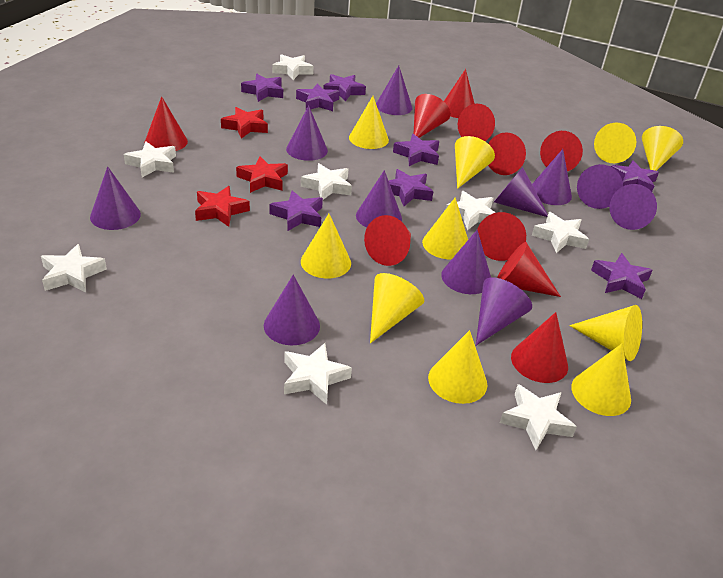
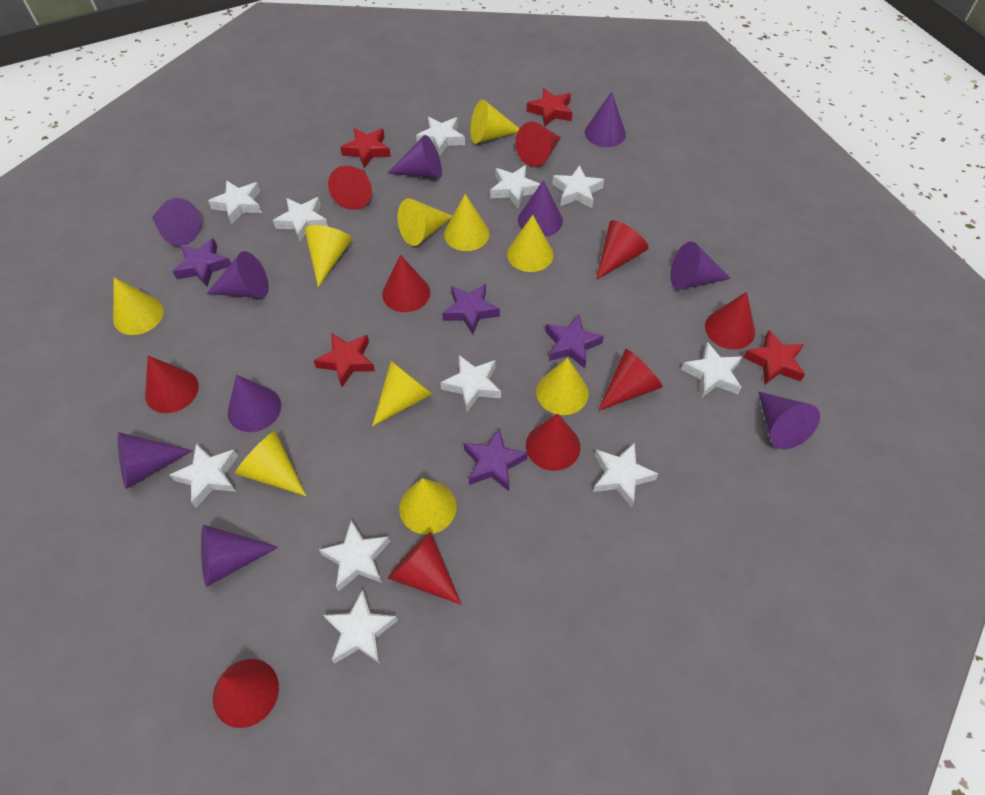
purple cone: [90,166,141,230] [264,275,320,345] [286,105,328,161] [356,170,402,228] [376,65,412,115] [441,230,491,294] [476,277,532,345] [494,167,548,217] [532,149,572,205] [577,164,623,209] [610,184,657,230] = 11 -> [118,432,193,489] [152,198,201,246] [201,525,278,587] [207,251,269,298] [228,375,281,432] [388,135,442,179] [518,180,563,237] [585,92,626,147] [670,241,731,289] [759,392,820,449] = 10
purple star: [241,74,283,102] [270,191,323,231] [296,83,340,111] [323,74,366,101] [388,169,433,206] [393,134,439,166] [591,253,652,299] [610,160,659,192] = 8 -> [172,238,231,287] [442,284,500,334] [464,428,528,491] [545,314,604,368] = 4
red star: [195,186,250,227] [221,107,268,139] [236,156,288,193] = 3 -> [314,333,375,387] [340,128,391,168] [527,88,573,127] [743,330,805,385] = 4
white star: [41,244,107,292] [124,142,176,177] [272,54,314,80] [284,343,352,405] [301,163,352,200] [445,191,496,230] [500,384,577,450] [532,212,589,253] = 8 -> [170,443,238,508] [208,180,262,225] [273,197,328,242] [319,520,390,591] [323,589,398,664] [416,117,465,156] [440,355,501,412] [490,165,540,209] [552,165,604,208] [593,442,658,507] [681,342,743,398] = 11

